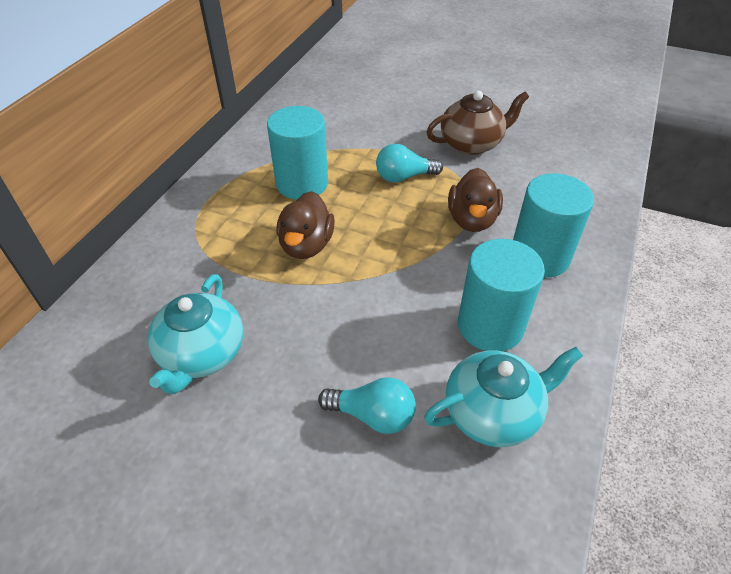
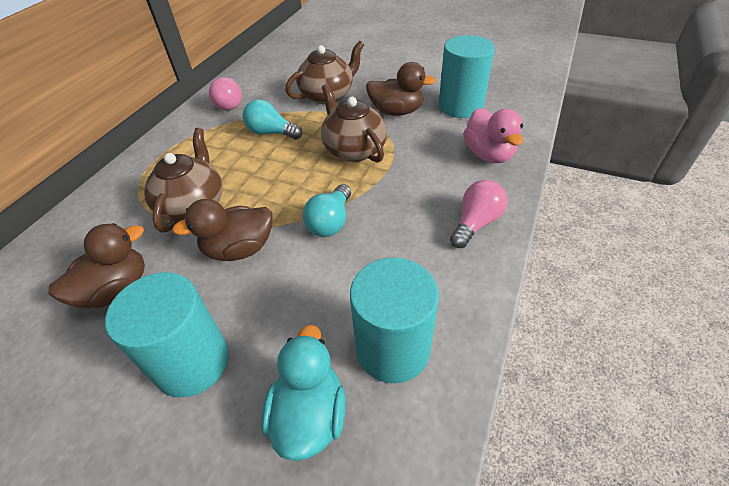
brown duck: [276,191,335,259] [448,168,503,232] = 2 -> [49,223,145,308] [172,199,273,261] [366,62,436,116] = 3
brown teapot: [427,91,529,155] = 1 -> [144,128,223,233] [285,41,364,104] [321,84,387,163] = 3
pink duck: none = 0 -> [463,108,523,163] = 1
pink light bulb: none = 0 -> [209,77,242,110] [450,180,508,248] = 2
turquoise duck: none = 0 -> [261,325,346,461] = 1
turquoise teapot: [148,274,243,394] [424,347,583,447] = 2 -> none = 0

